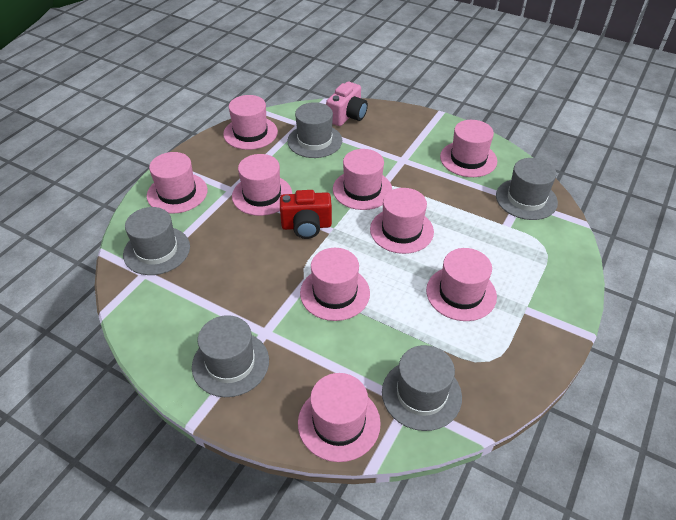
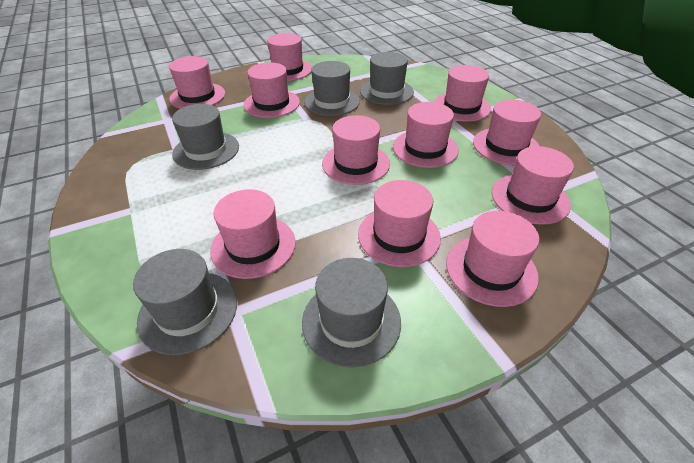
pink camera: [326,82,368,126] = 1 -> none = 0
pink hat: [147,152,208,214] [223,95,278,150] [232,154,292,216] [298,373,381,462] [300,248,370,321] [333,149,392,210] [370,188,434,254] [426,248,497,321] [440,120,497,177] = 9 -> [169,56,225,109] [210,189,296,279] [243,62,300,118] [267,33,312,81] [322,115,390,185] [358,180,441,267] [393,102,459,168] [434,65,491,122] [446,211,539,307] [473,100,541,165] [492,146,574,225] = 11
red camera: [280,190,332,239] = 1 -> none = 0

